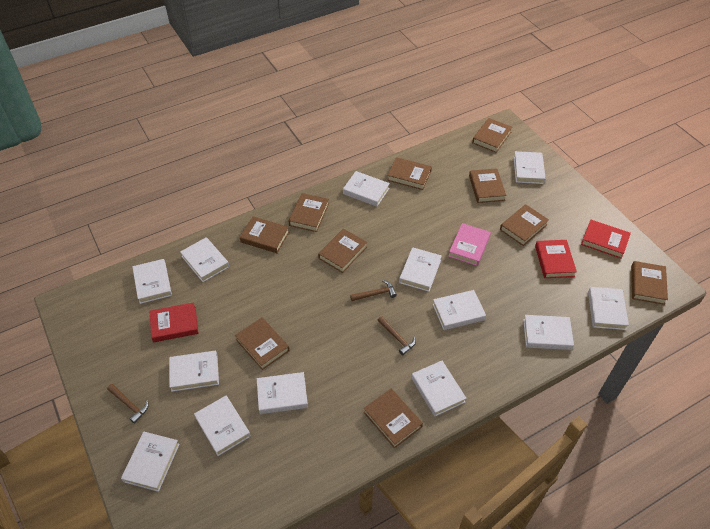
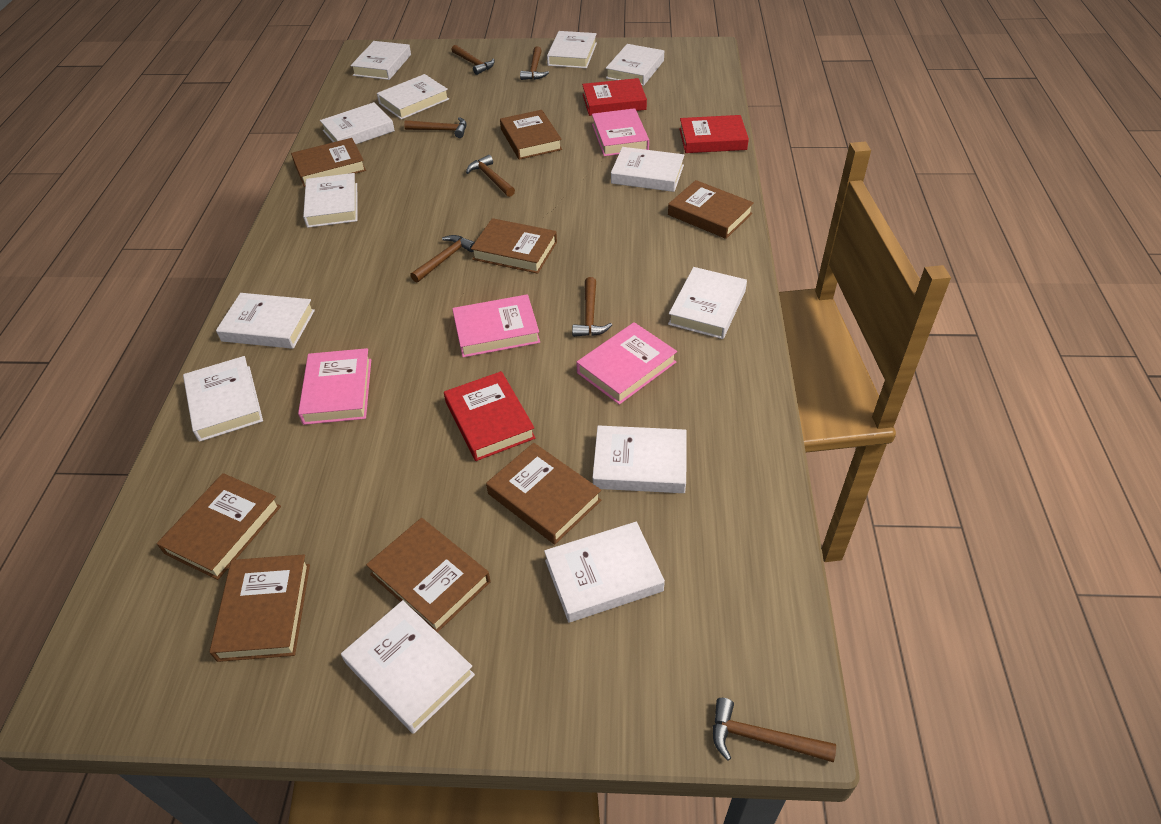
brown book: [235,318,290,370] [240,216,289,253] [289,193,329,232] [318,229,367,273] [363,389,423,448] [387,157,432,190] [469,168,506,203] [472,118,512,153] [500,204,549,246] [631,261,668,305] = 10 -> [157,473,281,580] [209,554,310,662] [291,138,366,187] [366,518,491,633] [471,218,557,274] [486,443,601,544] [500,110,562,160] [668,180,754,239] = 8
brown hammer: [107,384,149,424] [350,280,397,301] [377,316,416,355] = 3 -> [404,117,466,138] [410,235,475,282] [452,45,495,75] [466,155,515,197] [520,46,549,80] [572,277,612,337] [713,698,836,762] = 7
pink book: [448,223,491,266] = 1 -> [298,348,371,425] [452,294,540,357] [576,322,677,405] [592,108,649,156] = 4

